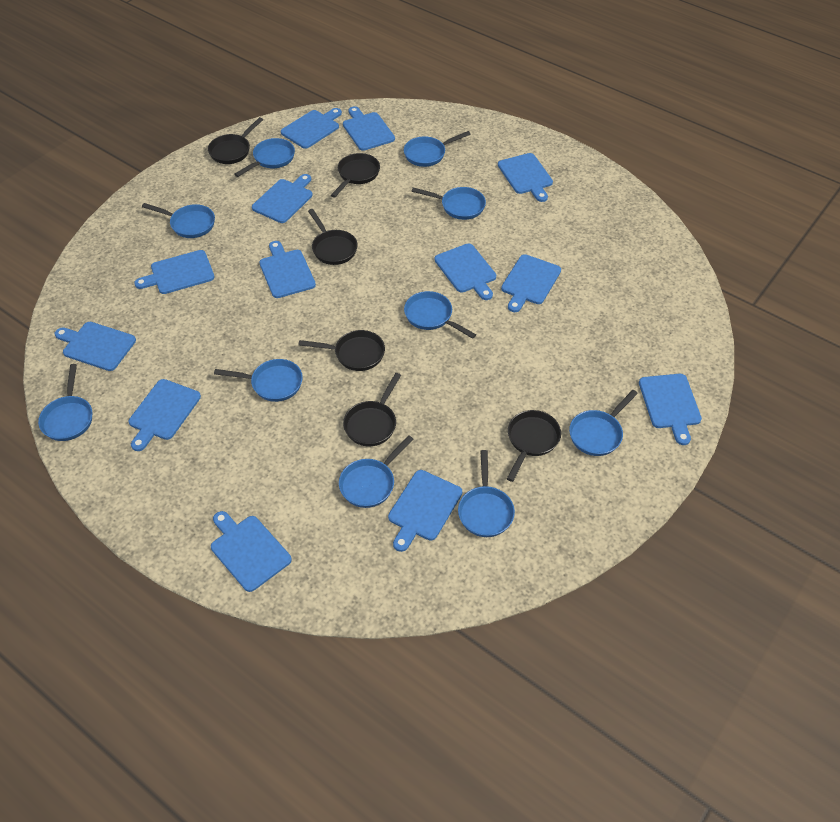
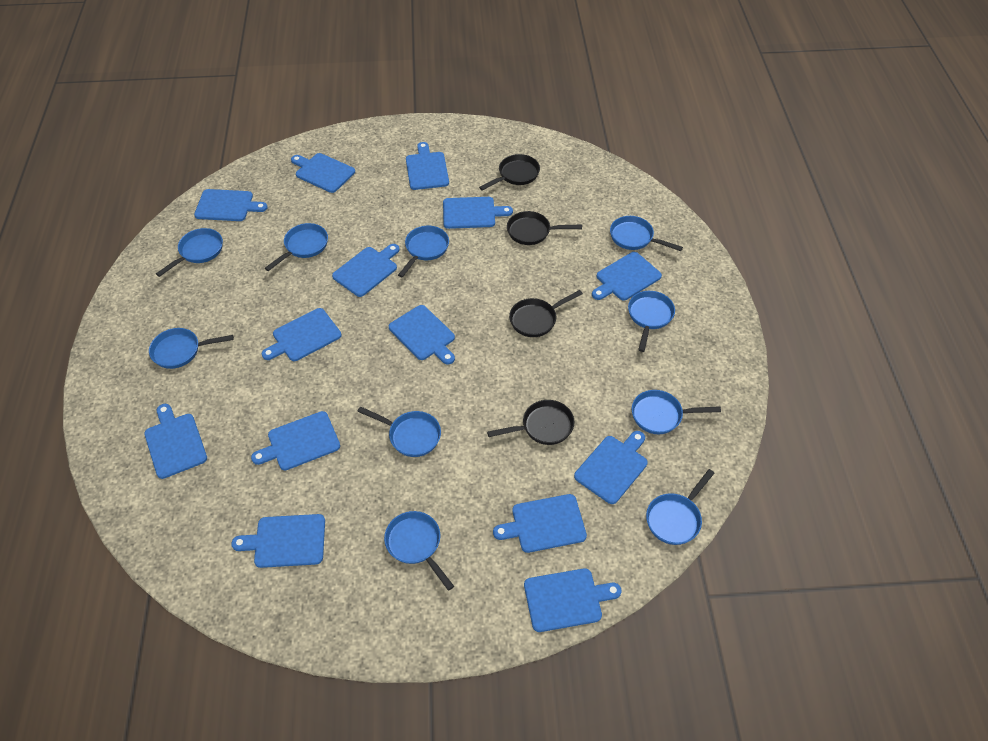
black pan: [208,117,263,164] [299,330,385,371] [308,209,358,265] [331,153,380,198] [343,373,401,446] [507,410,561,482] = 6 -> [479,154,540,191] [487,400,575,445] [507,211,582,245] [509,290,583,337] = 4
blue cutting board: [55,322,136,371] [129,379,201,451] [134,250,215,294] [211,511,292,592] [252,174,313,223] [259,241,316,298] [281,108,342,149] [343,106,395,151] [388,470,462,552] [434,243,496,300] [498,153,553,202] [501,254,561,312] [639,374,702,445] = 13 -> [144,404,207,479] [194,189,268,221] [231,514,325,568] [251,411,340,470] [262,308,341,361] [291,153,355,193] [332,244,400,297] [389,305,455,365] [406,142,449,190] [443,197,513,229] [493,494,587,553] [524,569,622,632] [574,431,648,504] [592,252,662,300] = 14

